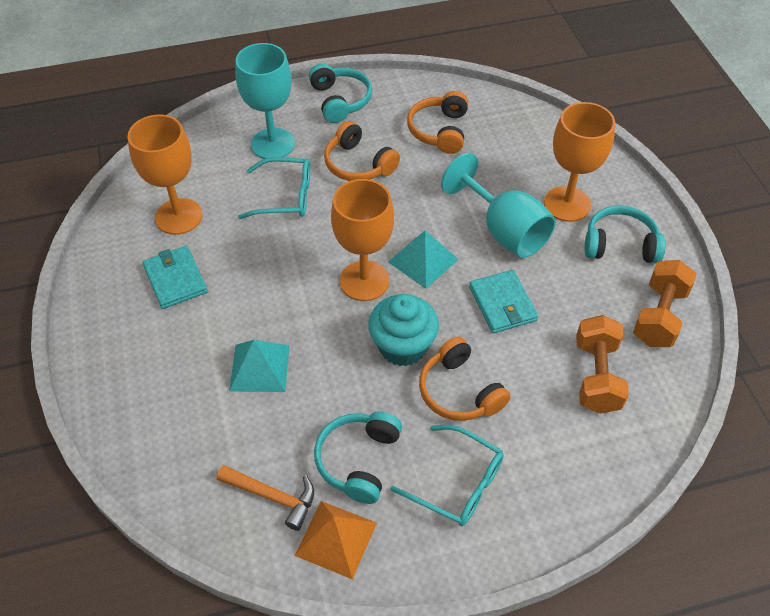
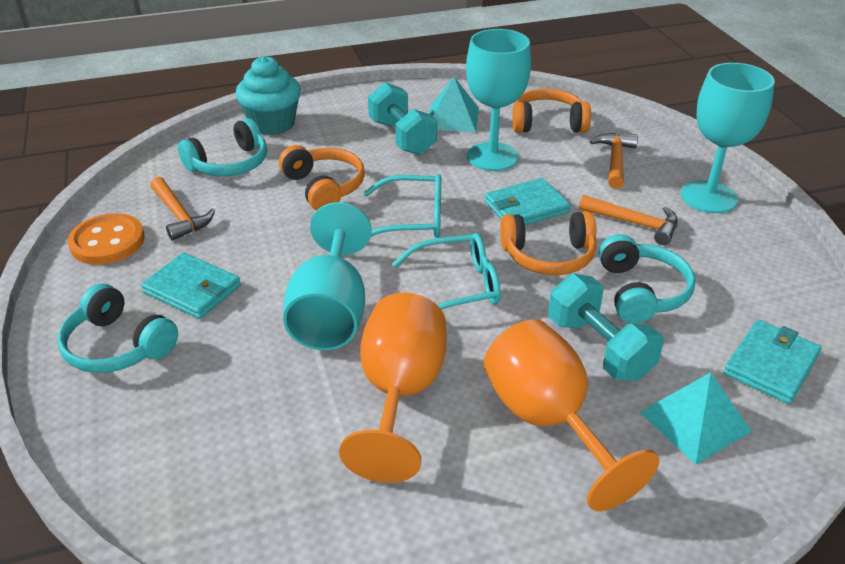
orange button: none = 0 -> [67,213,145,265] = 1
orange dumbbell: [576,315,629,414] [633,260,697,347] = 2 -> none = 0
orange goblet: [128,114,203,235] [331,179,394,301] [544,102,615,222] = 3 -> [339,293,446,483] [484,319,659,511] = 2
orange hammer: [217,465,314,531] = 1 -> [150,177,215,241] [579,195,678,245] [590,133,638,189] = 3
orange pyramid: [295,501,377,579] = 1 -> none = 0
turquoise dumbbell: none = 0 -> [368,82,437,155] [548,274,664,381] = 2
turquoise goblet: [235,43,295,159] [441,153,556,258] = 2 -> [283,202,372,350] [466,29,531,171] [681,63,775,213] = 3
turquoise wallet: [143,246,208,309] [469,270,538,333] = 2 -> [141,253,241,319] [485,178,570,225] [724,320,822,404] = 3

